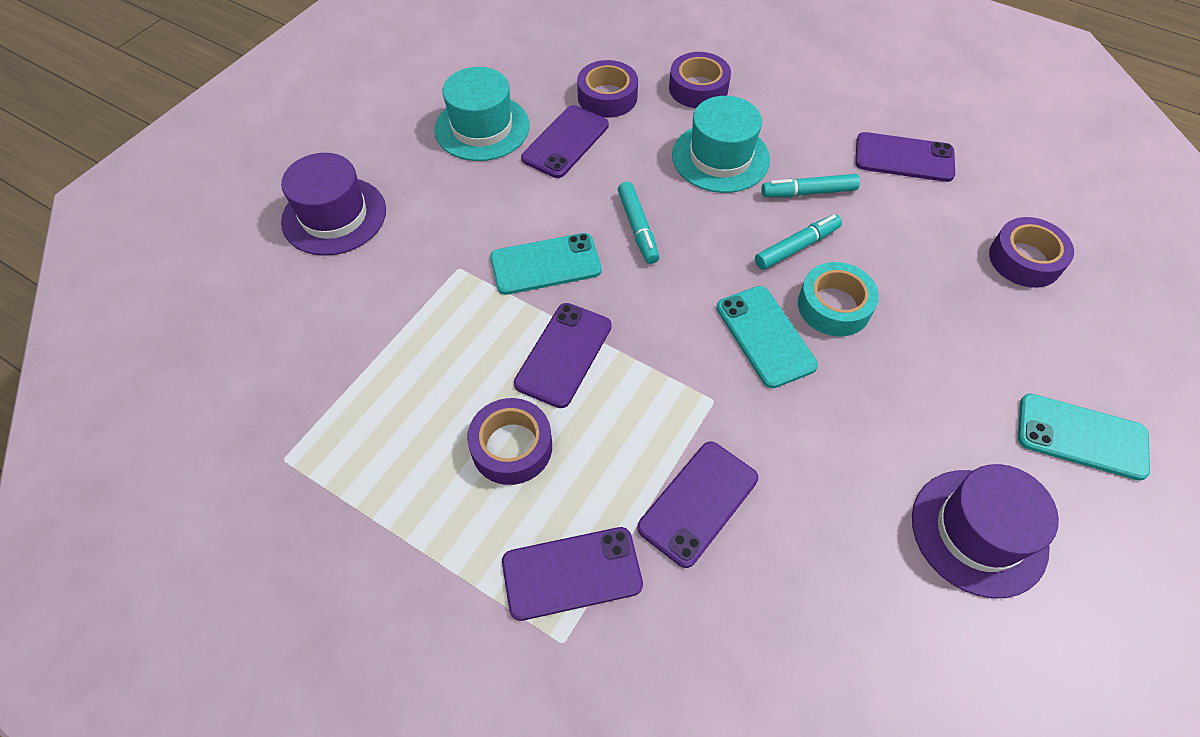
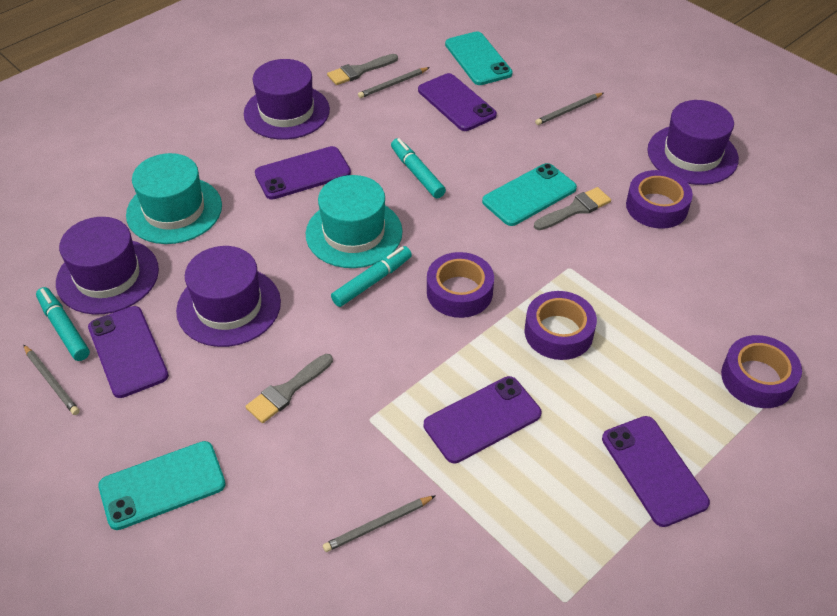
grey brush: none = 0 -> [245,354,333,423] [327,54,398,85] [534,187,611,230] = 3
grey pencil: none = 0 -> [23,345,80,415] [323,495,436,552] [358,67,430,98] [535,93,604,125] = 4
purple hat: [281,153,386,256] [912,464,1059,599] = 2 -> [56,217,159,315] [176,246,281,347] [244,59,330,139] [647,100,739,185] = 4
turquoise tape: [798,262,879,336] = 1 -> none = 0

